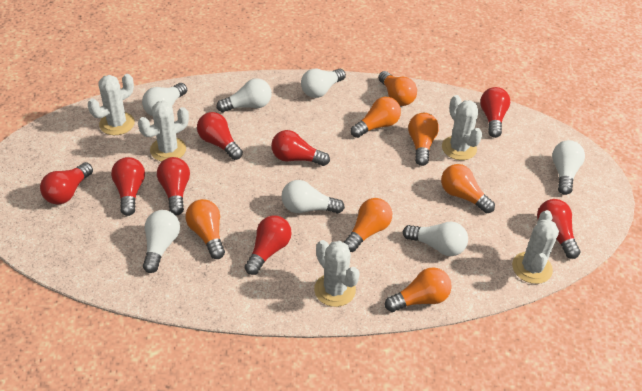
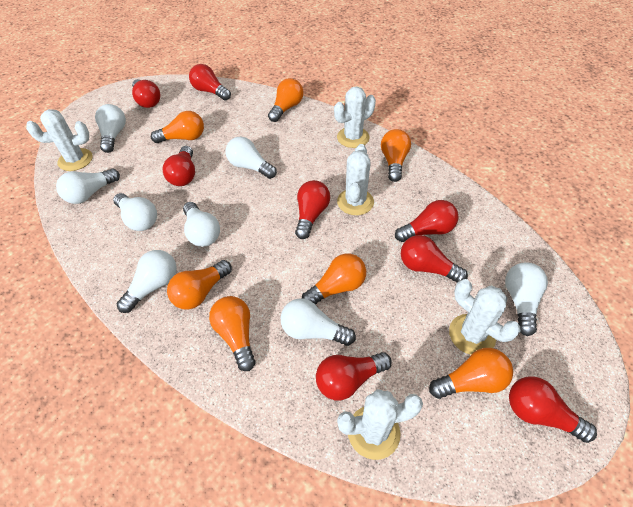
white light bulb: [142,83,187,116] [143,210,180,273] [217,78,272,112] [281,180,345,214] [301,69,346,98] [403,222,468,256] [552,140,585,195] = 7 -> [56,169,120,204] [95,104,126,153] [113,193,157,231] [116,250,177,313] [183,202,220,247] [226,137,277,179] [281,298,356,346] [505,263,548,336] = 8

